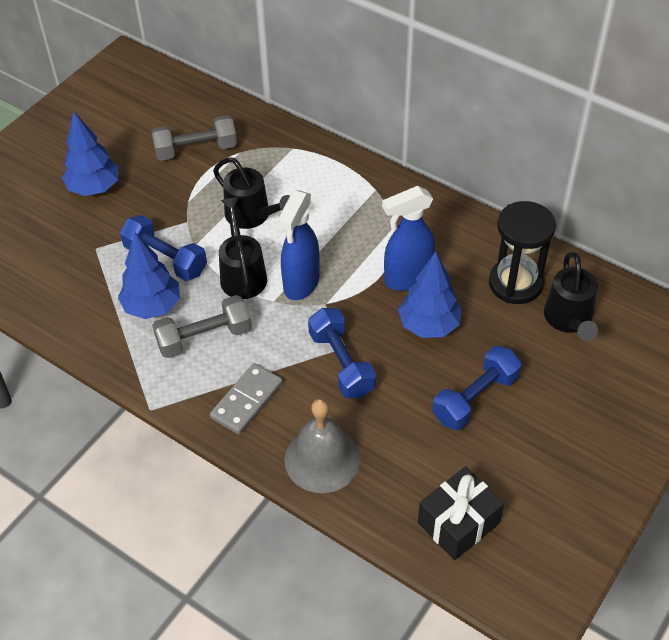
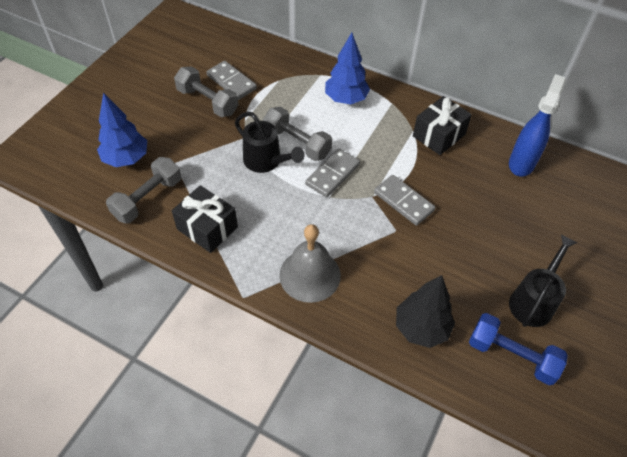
black gift: [418,466,504,560] = 1 -> [172,185,238,253] [413,96,472,155] = 2
black hourglass: [489,201,556,304] = 1 -> none = 0
black tree: none = 0 -> [396,275,455,348] = 1
black watering can: [213,158,290,229] [219,197,267,299] [544,252,598,341] = 3 -> [235,112,304,173] [509,235,578,327] = 2
blue dumbbell: [120,215,207,281] [308,308,376,398] [432,346,522,430] = 3 -> [469,313,568,385] = 1
blue spray bottle: [278,190,319,300] [382,186,435,291] = 2 -> [509,74,566,177] = 1
blue tree: [62,112,119,196] [118,233,180,319] [398,251,461,338] = 3 -> [97,93,147,167] [325,33,370,104] = 2
grey domino: [210,363,283,435] = 1 -> [206,61,257,100] [305,149,360,198] [374,175,435,226] = 3
grey dumbbell: [151,115,237,161] [152,295,252,358] = 2 -> [106,157,181,224] [174,66,238,117] [263,107,332,161] = 3

